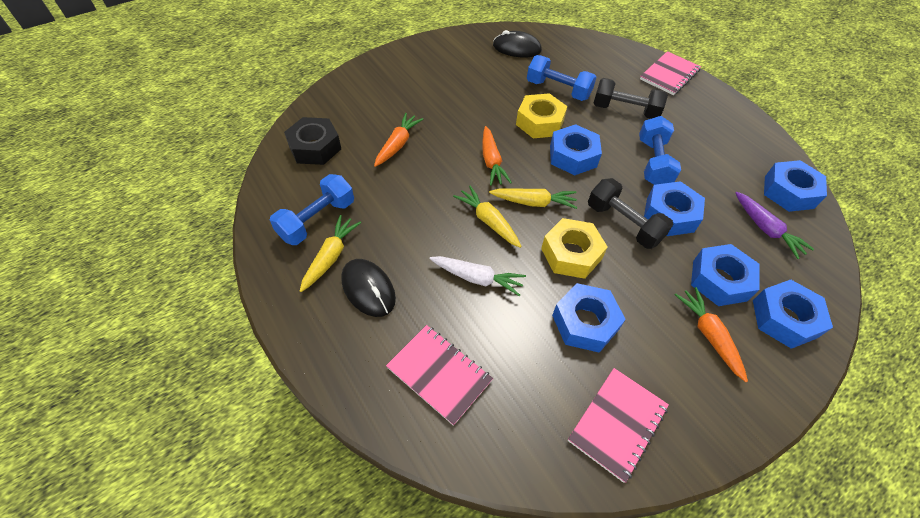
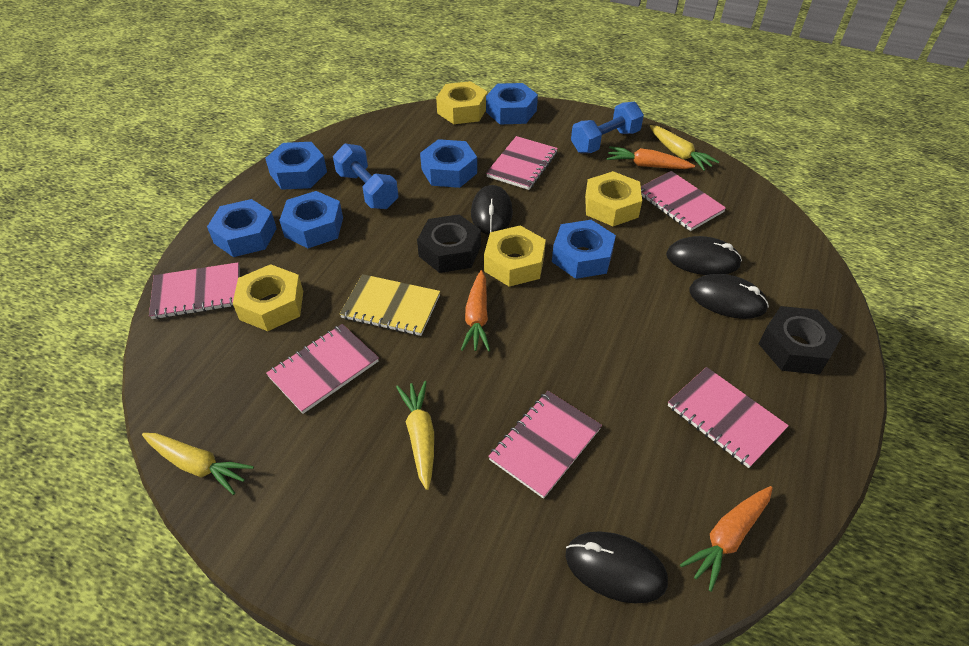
black dumbbell: [588,178,673,249] [594,78,668,119] = 2 -> none = 0
black mouse: [341,259,396,317] [493,30,542,58] = 2 -> [471,185,513,235] [566,531,668,604] [666,236,742,275] [689,274,769,319] = 4
black nut: [284,117,341,165] = 1 -> [417,214,481,273] [759,306,843,375] = 2
blue dumbbell: [270,174,354,245] [527,55,597,101] [639,116,681,185] = 3 -> [333,143,399,209] [571,102,644,153] = 2
pink notebook: [386,325,493,426] [568,368,669,483] [640,51,701,95] = 3 -> [149,262,240,319] [266,324,379,414] [486,136,558,190] [488,391,602,499] [641,171,726,231] [668,367,789,468] = 6
purple carrot: [735,192,814,259] = 1 -> none = 0
white carrot: [430,256,526,296] = 1 -> none = 0
yellow notebook: none = 0 -> [340,274,440,336] = 1
yellow nut: [516,93,567,138] [541,218,608,279] = 2 -> [233,264,303,331] [436,81,487,124] [484,225,546,287] [585,171,642,226] = 4

